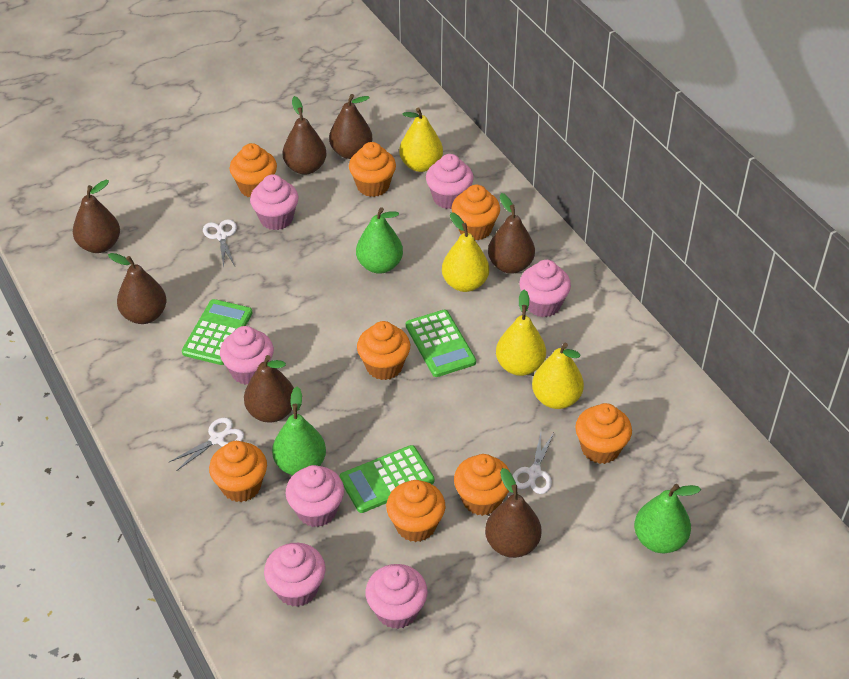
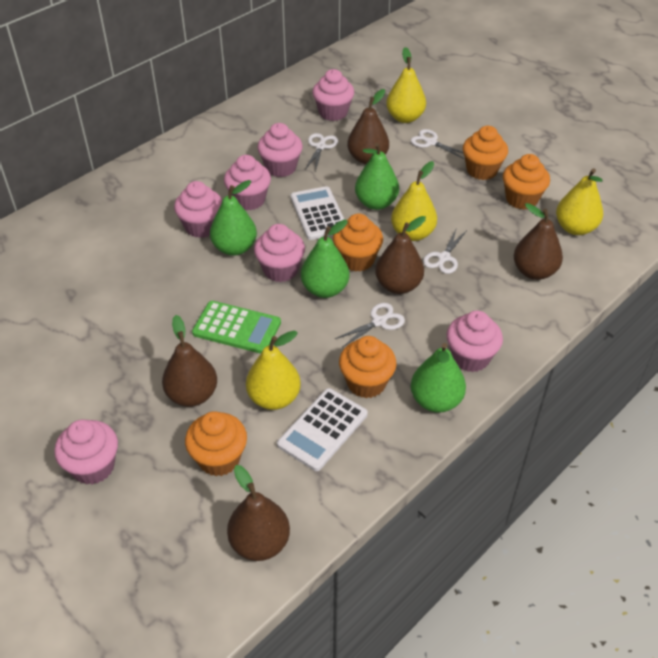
brown pear: [73,180,120,253] [108,253,167,324] [244,355,294,423] [282,96,327,175] [329,94,372,159] [485,468,542,558] [488,193,535,274] = 7 -> [162,315,217,407] [227,465,290,561] [347,89,389,164] [375,216,426,294] [514,203,563,280] = 5
green calculator: [182,299,253,365] [339,445,434,513] [406,310,476,377] = 3 -> [192,301,281,354] = 1
green pear: [272,387,326,475] [356,207,403,274] [634,484,701,553] = 3 -> [210,180,257,256] [301,220,349,298] [355,143,399,210] [411,343,466,413] = 4
orange cupcake: [209,441,267,502] [230,143,277,197] [349,142,396,197] [357,321,410,380] [386,480,445,542] [452,185,500,240] [454,454,510,516] [575,403,632,464] = 8 -> [185,411,247,476] [333,214,383,272] [339,336,397,398] [463,126,508,180] [503,154,550,210] = 5
white calculator: none = 0 -> [277,388,368,471] [290,186,345,240] = 2
white scissors: [169,418,244,471] [203,219,237,268] [513,433,553,494] = 3 -> [305,133,338,171] [335,303,405,348] [410,129,464,159] [423,227,467,274] = 4

